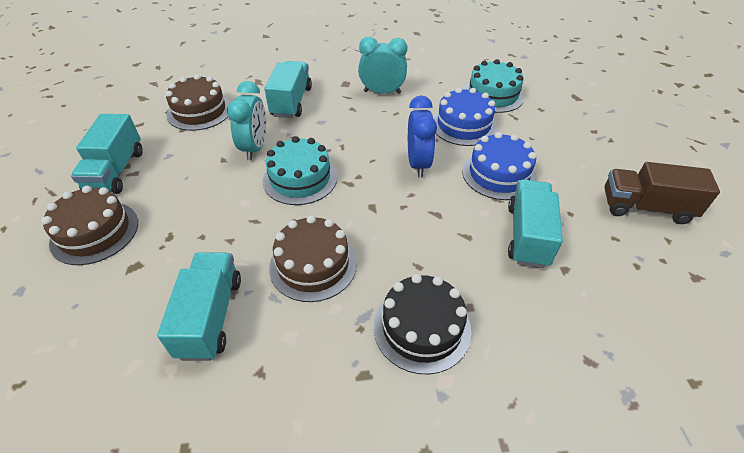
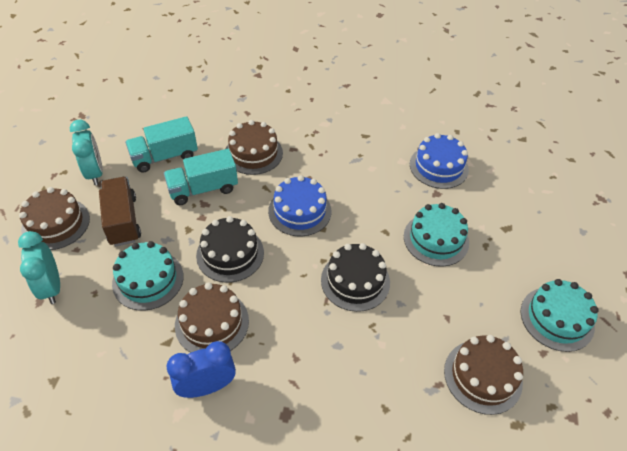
black cake: [374,274,471,375] = 1 -> [196,216,264,283] [321,243,390,312] = 2
brown cake: [41,186,138,265] [165,74,230,131] [269,215,357,302] = 3 -> [19,187,90,250] [175,282,249,353] [226,120,283,175] [444,335,523,415] = 4
turquoise cake: [263,136,337,205] [463,59,524,113] = 2 -> [112,241,184,311] [404,203,469,267] [521,279,599,352] = 3
turquoise truck: [71,114,143,194] [157,252,241,361] [264,61,312,118] [508,179,563,268] = 4 -> [125,116,198,173] [164,149,238,205] = 2

